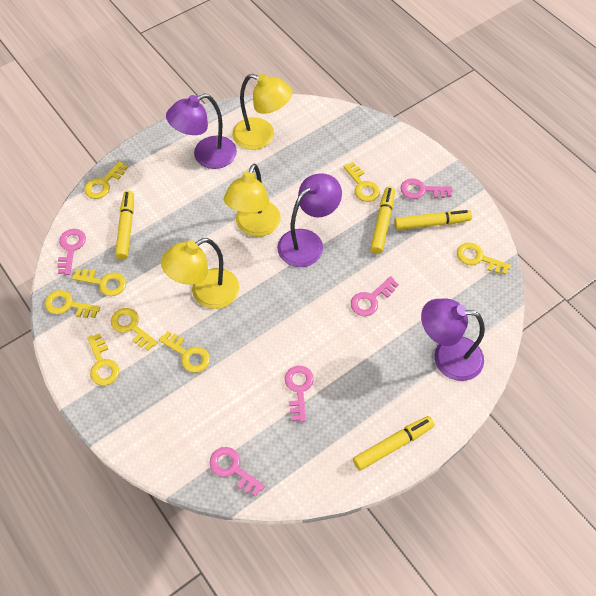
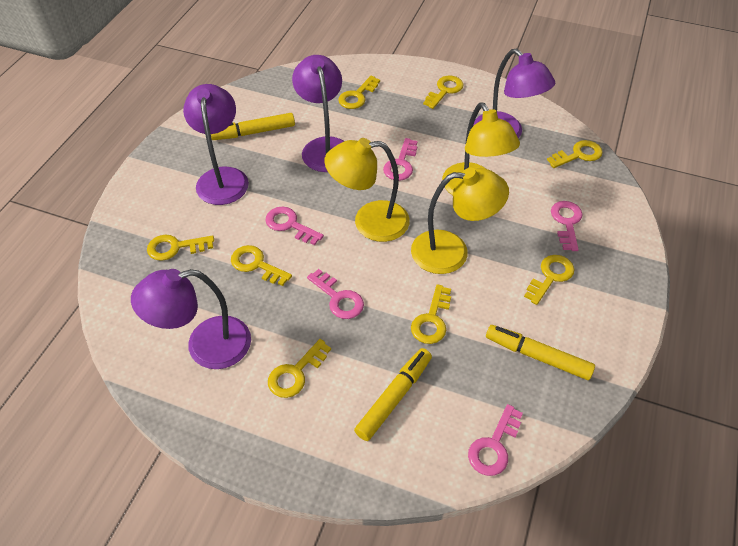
purple lamp: [166,94,237,169] [277,173,342,267] [421,299,485,381] = 3 -> [131,269,251,369] [183,84,249,205] [292,55,344,172] [473,49,555,138] = 4
yellow marker: [115,190,134,260] [353,416,435,471] [370,186,395,254] [394,210,472,230] = 4 -> [211,113,295,140] [354,348,432,441] [486,325,595,380] = 3

